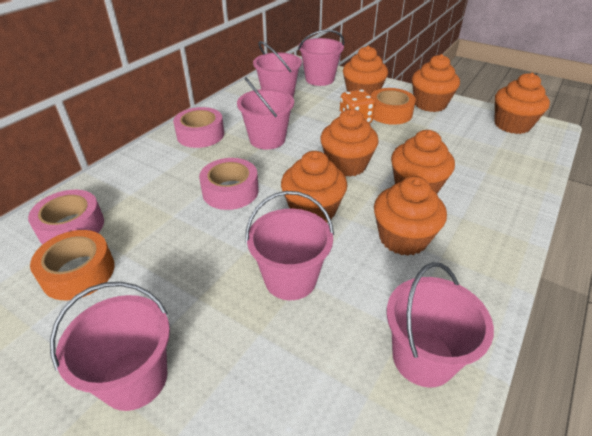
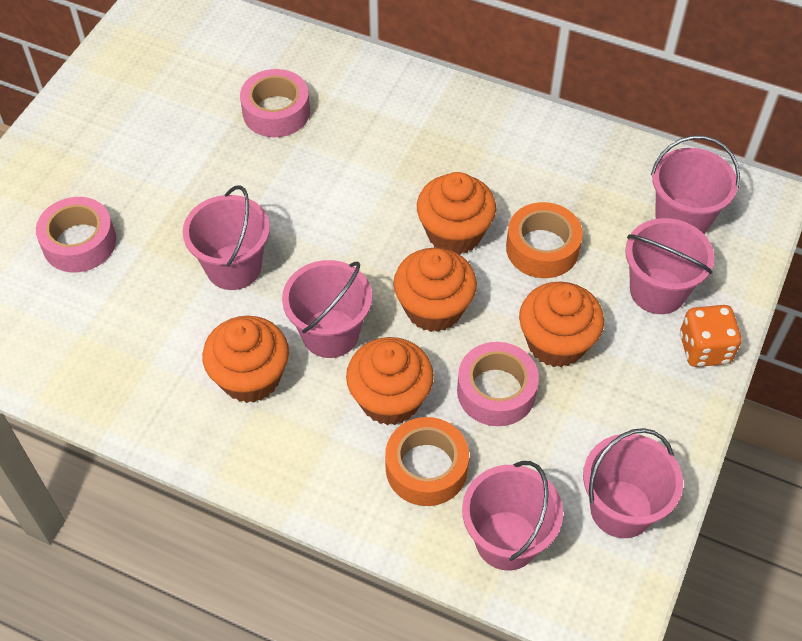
orange cupcake: [281,151,347,223] [320,109,379,177] [343,46,388,95] [374,176,447,256] [391,130,455,193] [412,54,460,112] [494,73,550,134] = 7 -> [202,316,289,403] [346,337,434,425] [394,248,477,332] [417,172,496,255] [519,282,604,367] = 5

